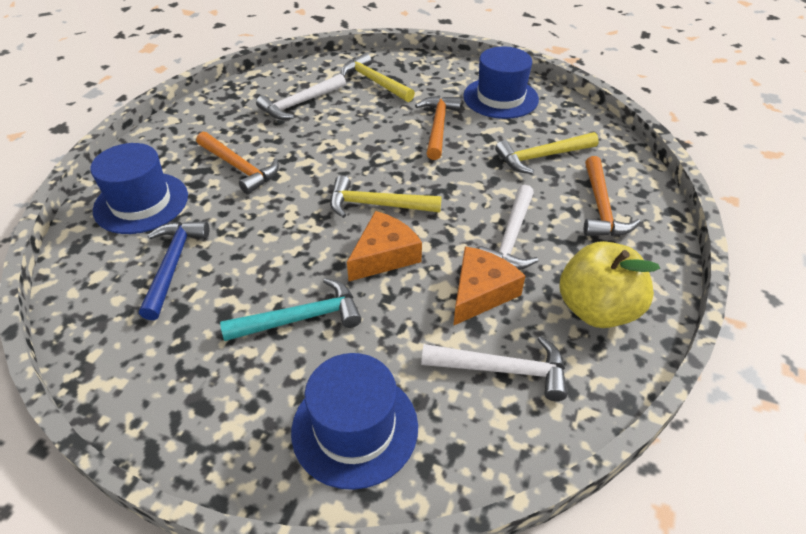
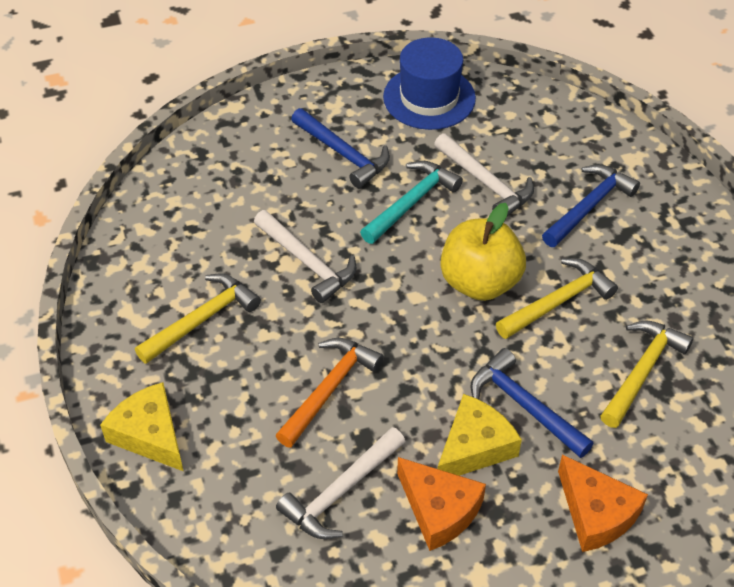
blue hammer: [139,221,209,320] = 1 -> [291,108,390,188] [471,348,594,458] [542,165,640,247] = 3
blue hat: [90,143,188,234] [291,353,418,490] [463,46,539,119] = 3 -> [383,37,476,130] = 1
orange hammer: [196,132,279,194] [415,96,461,160] [584,156,640,236] = 3 -> [276,338,384,448] = 1
yellow cheese: none = 0 -> [100,382,184,472] [438,394,522,476] = 2

